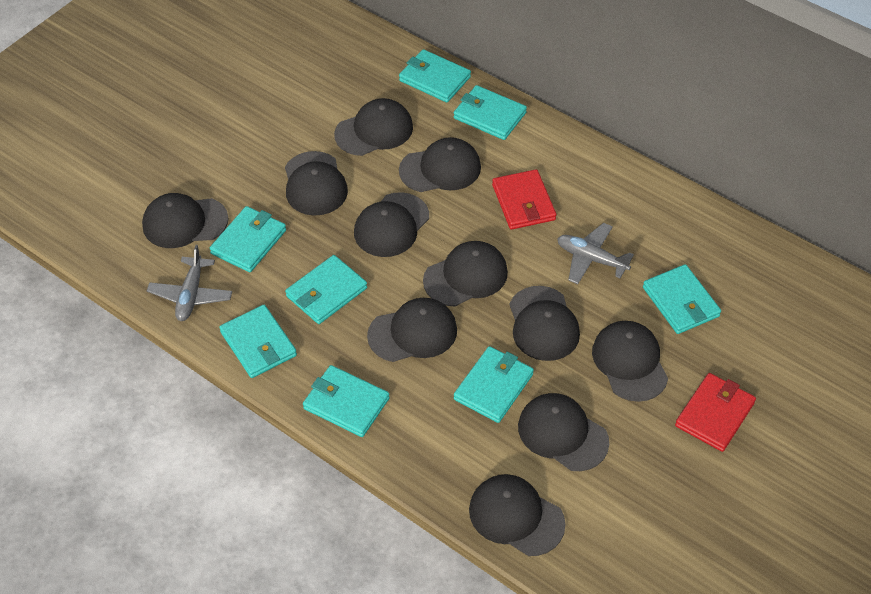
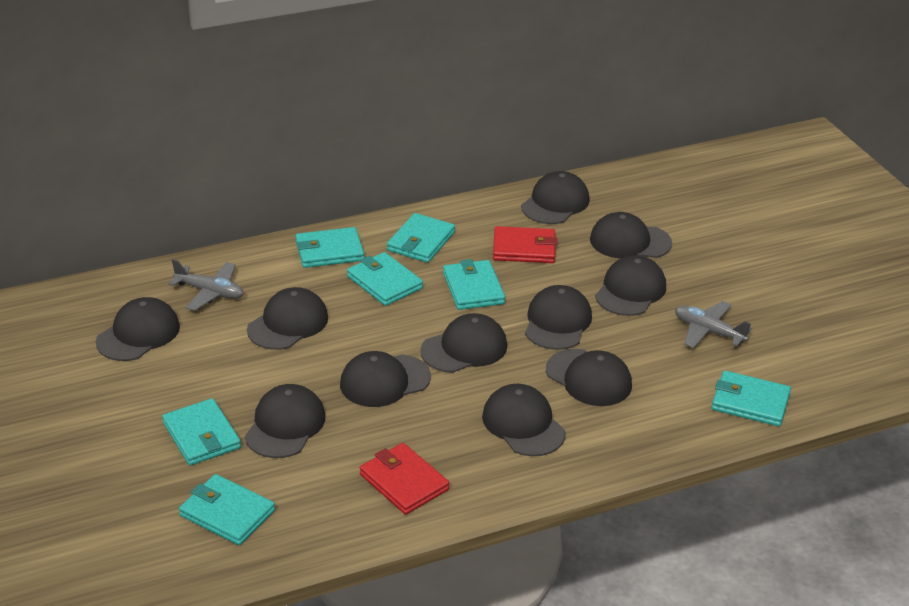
turquoise wallet: [210,206,286,272] [219,305,297,378] [285,255,367,324] [303,365,390,437] [399,49,471,103] [454,85,527,140] [454,346,534,423] [643,264,721,334] = 8 -> [162,398,241,465] [179,474,275,545] [296,227,364,268] [347,252,423,306] [387,213,455,263] [443,259,505,310] [712,371,791,426] = 7

